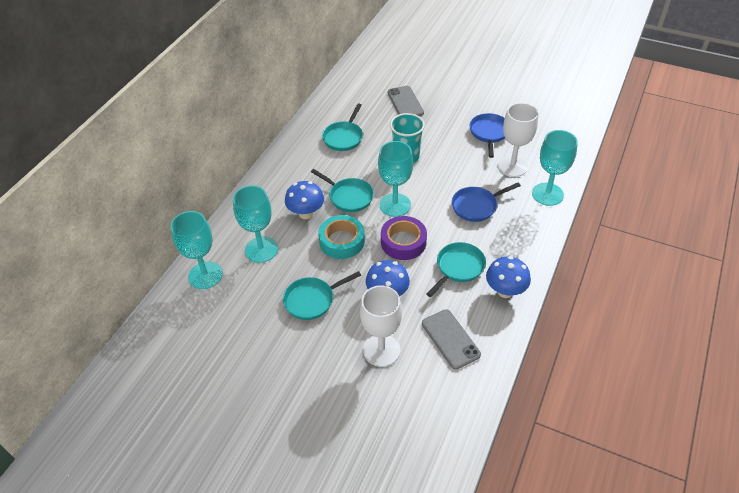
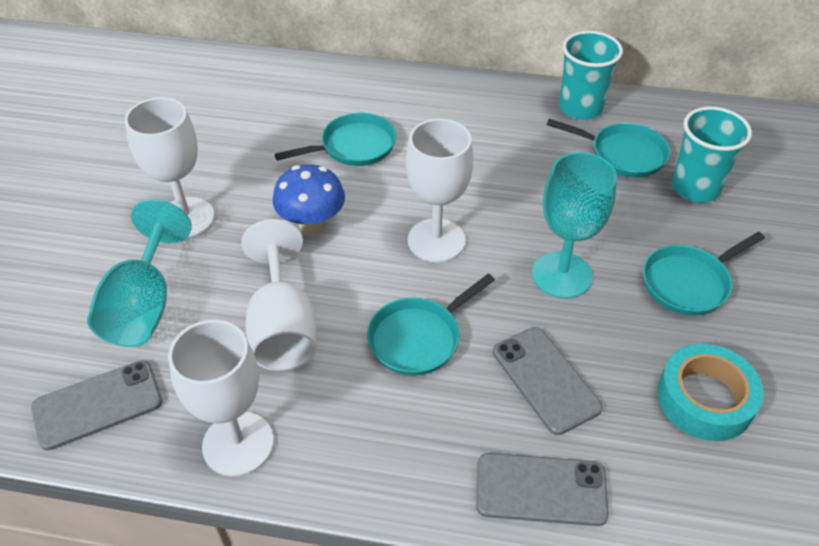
blue mushroom: [285,181,324,219] [366,260,410,296] [486,256,531,298] = 3 -> [273,164,345,235] = 1
blue pan: [452,183,521,222] [469,113,505,158] = 2 -> none = 0
grey phone: [388,86,424,116] [422,309,481,370] = 2 -> [31,360,162,451] [476,453,609,526] [493,327,603,435] = 3
purple tape: [381,216,427,260] = 1 -> none = 0
turquoise cup: [390,113,425,163] = 1 -> [559,31,623,120] [672,107,752,203] = 2
turquoise goblet: [170,211,223,289] [233,185,278,263] [378,141,413,217] [532,130,578,206] = 4 -> [87,199,192,347] [532,152,617,299] = 2
white goblet: [360,285,402,367] [498,103,538,177] = 2 -> [125,97,215,239] [168,320,274,477] [241,219,317,371] [406,119,473,262] = 4

